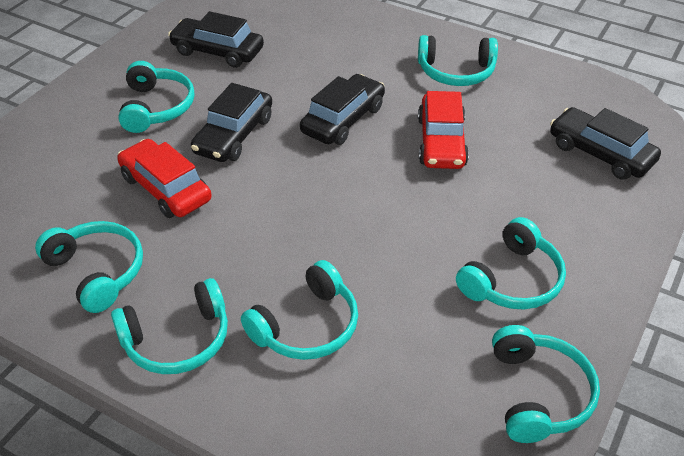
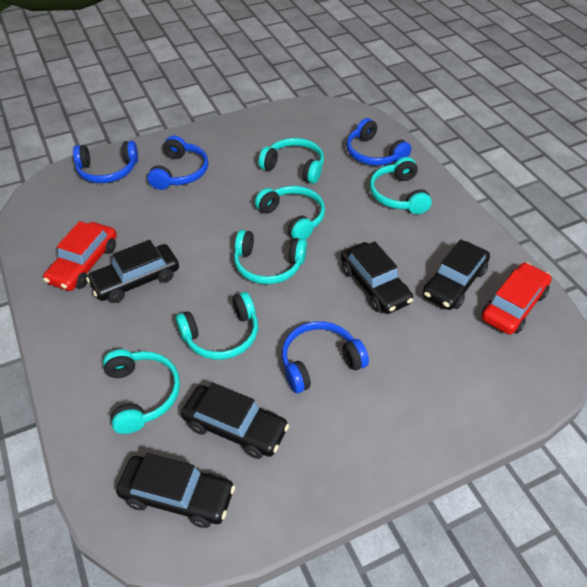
black car: [168,11,264,68] [191,83,272,162] [300,74,385,145] [550,107,661,180] = 4 -> [86,240,179,303] [116,453,235,528] [181,383,289,459] [341,241,413,314] [423,239,490,310] = 5
blue headphones: none = 0 -> [73,141,138,183] [147,136,208,190] [282,321,369,393] [346,118,411,166] = 4
turquoise headphones: [35,221,143,313] [111,278,228,374] [118,61,195,133] [241,260,358,360] [418,35,498,86] [456,217,566,309] [492,325,600,443] = 7 -> [103,349,180,434] [175,292,258,360] [234,230,307,284] [255,186,325,240] [259,138,324,184] [370,157,432,214] = 6

